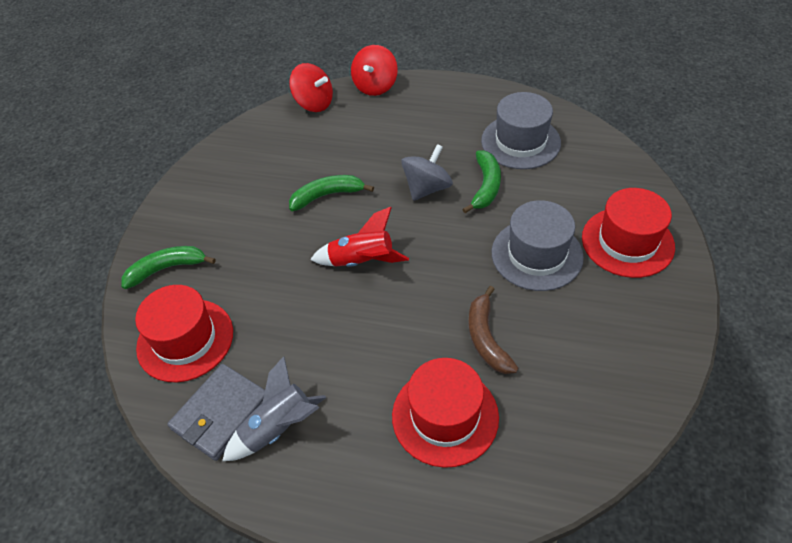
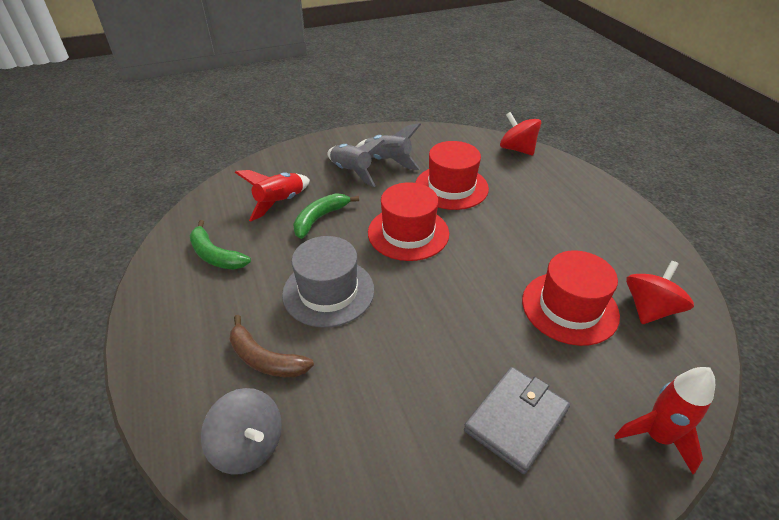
green banana: [121,246,216,289] [289,175,374,211] [462,150,501,213] = 3 -> [190,220,251,270] [293,193,359,239] = 2
grey hat: [481,92,561,169] [492,200,584,291] = 2 -> [282,236,374,328] = 1
grey rocket: [222,356,326,461] = 1 -> [327,139,385,187] [356,123,421,170] = 2
red rocket: [310,207,409,267] = 1 -> [235,170,310,222] [614,367,715,474] = 2

